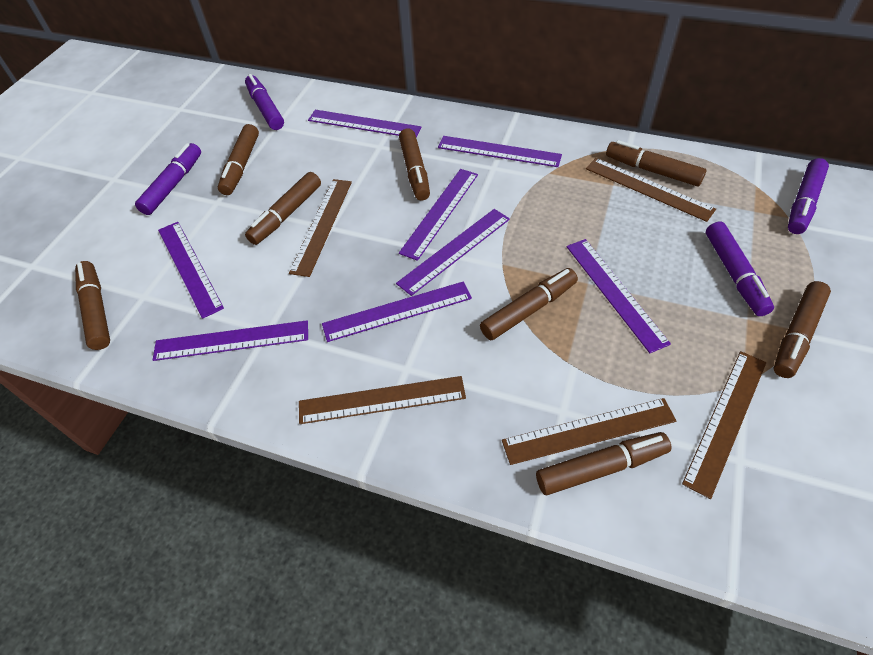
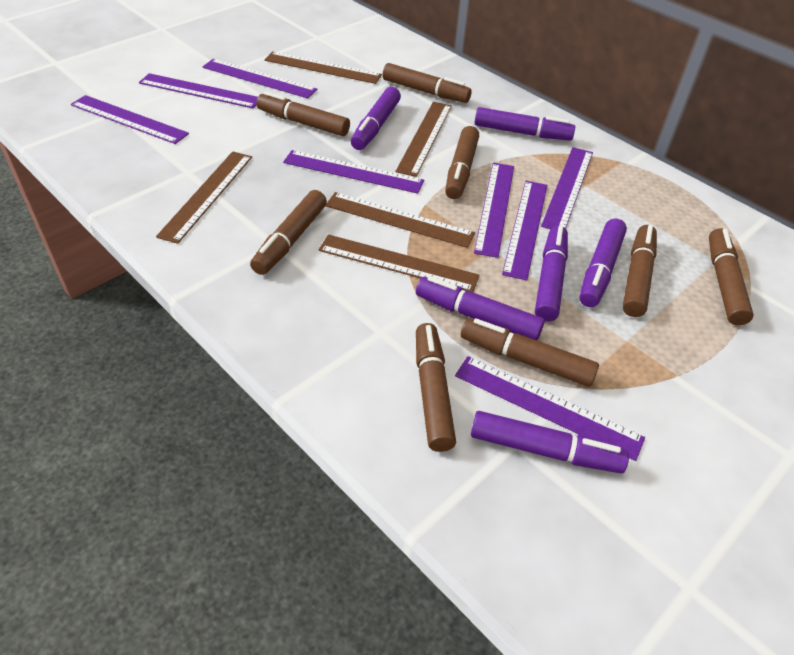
purple marker: [135,143,201,215] [245,74,284,130] [706,222,774,316] [788,158,829,234] = 4 -> [351,87,401,150] [416,276,545,340] [471,411,629,474] [475,107,575,141] [535,226,568,322] [579,219,627,307] = 6

